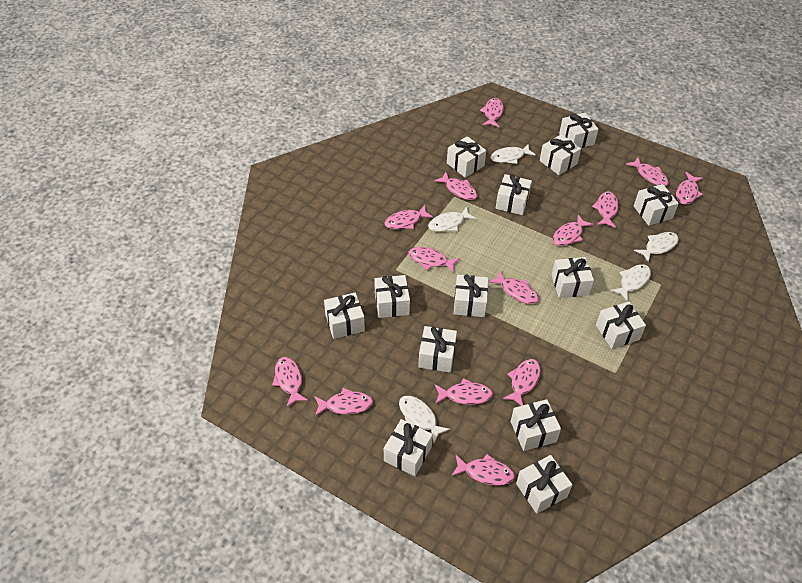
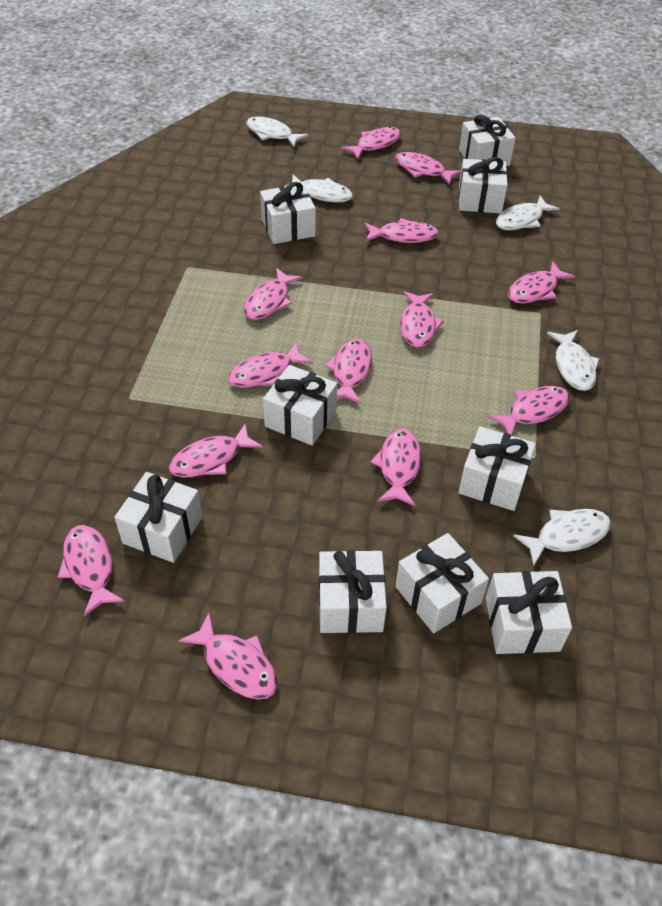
pink fish: [272,357,308,407] [314,388,373,416] [384,205,433,229] [408,247,460,273] [434,172,477,200] [435,378,493,405] [451,454,515,485] [480,98,503,127] [488,271,539,304] [503,359,541,406] [553,214,593,246] [592,191,618,228] [626,157,669,186] [676,172,703,205] = 14 -> [58,525,125,616] [169,423,263,478] [178,613,277,699] [228,342,313,388] [244,268,303,320] [325,339,372,404] [341,127,401,159] [365,218,439,243] [370,429,421,506] [395,152,461,185] [400,291,444,348] [488,386,569,436] [508,262,575,304] = 13
white gift: [324,293,365,339] [374,275,410,318] [384,419,433,476] [418,326,457,373] [447,136,486,178] [454,274,488,317] [496,174,532,215] [511,399,561,451] [516,455,572,514] [540,134,581,175] [552,257,594,298] [559,113,598,148] [596,301,646,349] [634,184,679,226] = 14 -> [114,472,203,563] [260,182,316,244] [263,365,337,446] [319,550,387,633] [395,533,489,633] [458,157,508,213] [458,426,536,511] [459,114,516,166] [486,571,572,654] = 9

